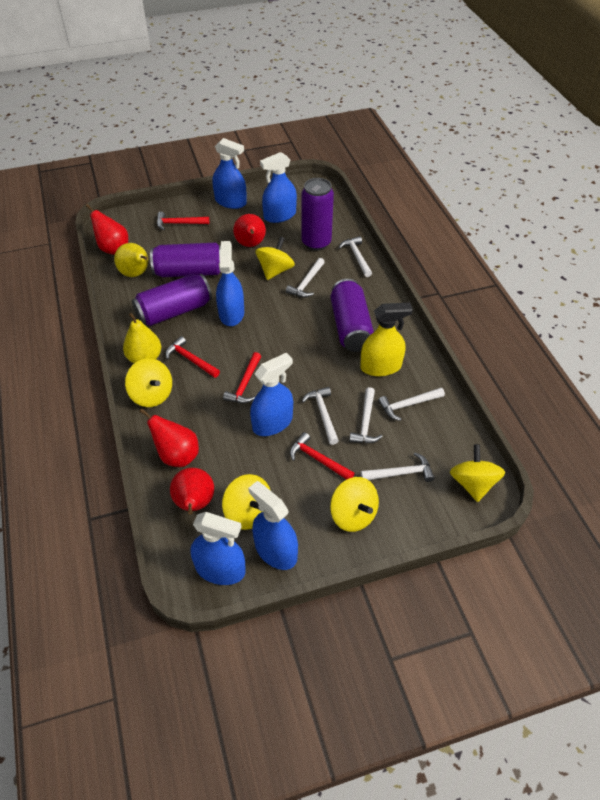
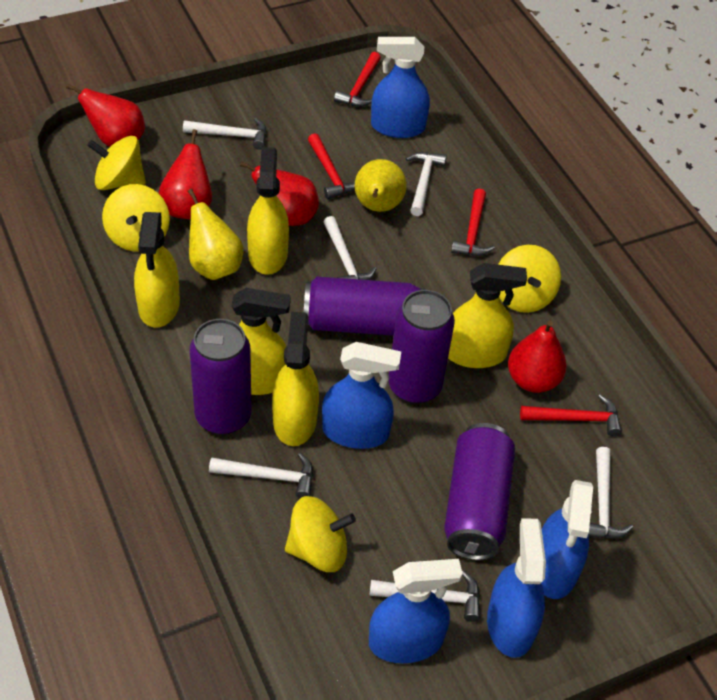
blue spray bottle: [190,512,246,585] [212,138,247,209] [216,241,244,326] [248,481,298,570] [250,353,293,436] [260,152,297,223] = 6 -> [322,342,401,449] [369,559,463,663] [371,37,430,138] [487,518,546,658] [541,480,593,599] = 5
yellow spinning top: [125,358,172,407] [222,474,271,530] [255,237,295,280] [330,477,379,532] [450,444,505,502] = 5 -> [87,136,146,190] [102,184,170,252] [285,496,356,572] [498,245,561,313] = 4
yellow spray bottle: [360,303,413,376] = 1 -> [134,212,180,328] [232,288,291,395] [247,147,289,275] [272,312,319,446] [448,263,527,368] = 5

